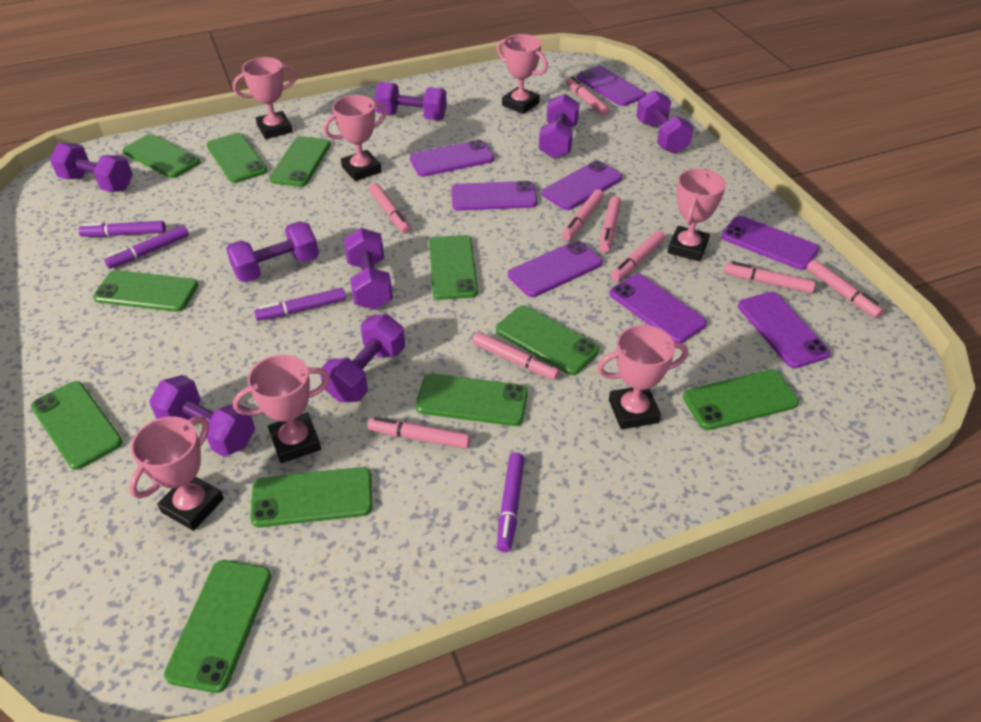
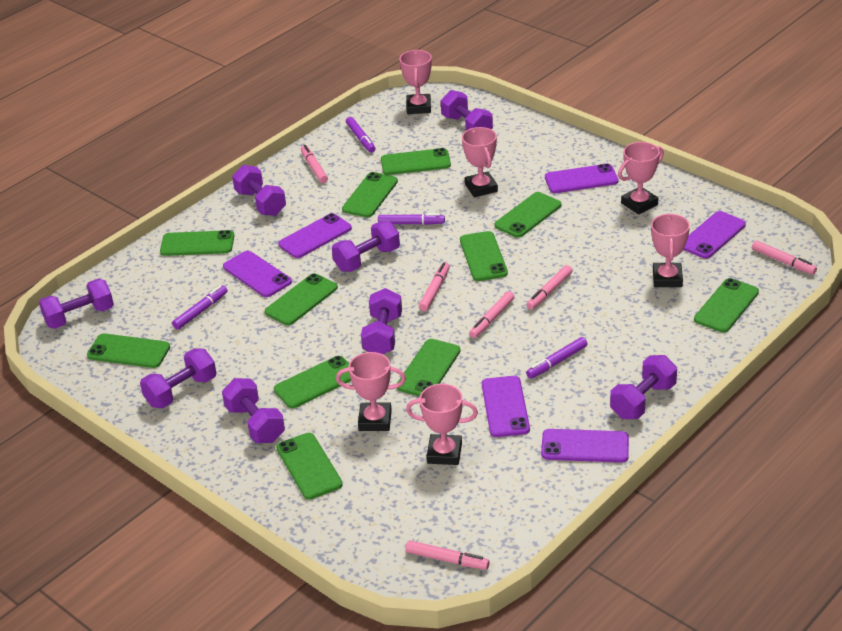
pink marker: [367,417,471,449] [369,183,411,234] [472,332,560,380] [562,189,604,241] [566,76,609,116] [599,196,621,253] [611,231,665,282] [724,261,816,293] [807,259,883,318] = 9 -> [301,145,328,183] [405,540,490,570] [419,262,450,311] [469,291,515,338] [527,265,573,309] [752,240,817,275] = 6
pink trophy: [129,416,224,531] [232,57,297,139] [233,354,330,463] [323,95,387,181] [497,34,548,114] [597,325,688,429] [668,169,726,261] = 7 -> [336,352,406,431] [399,50,432,114] [406,384,478,465] [462,127,498,197] [618,142,664,214] [651,213,690,287] = 6
purple phone: [410,139,494,177] [451,181,537,211] [508,240,603,297] [542,160,623,210] [577,66,646,106] [609,274,707,343] [721,216,819,270] [738,292,830,368] = 8 -> [223,251,292,297] [278,213,352,258] [482,376,530,437] [541,429,629,463] [545,164,618,193] [683,211,746,259] = 6

